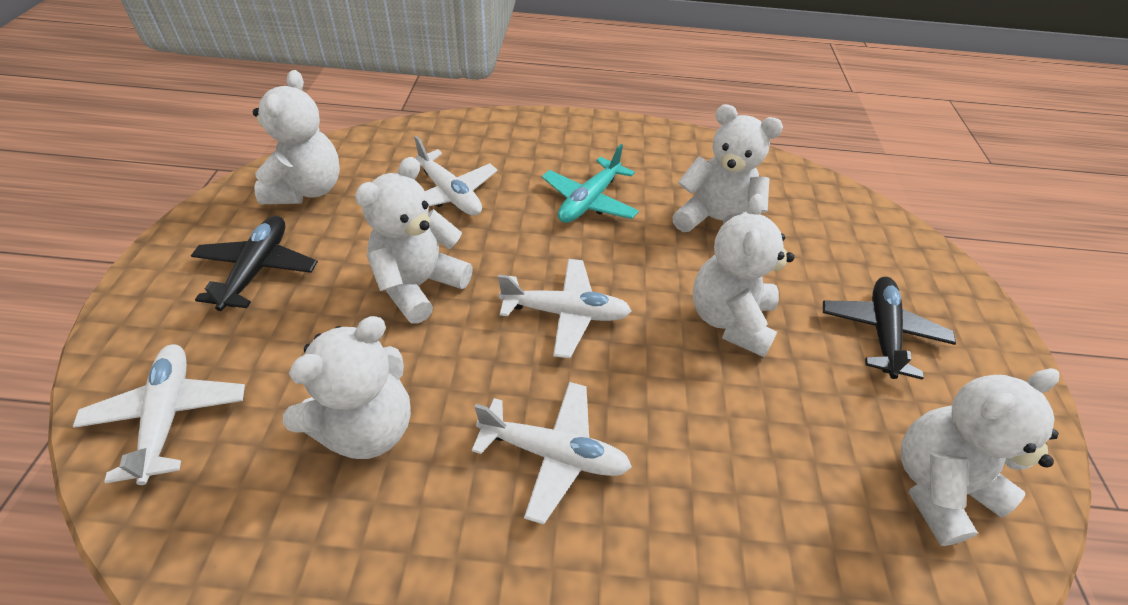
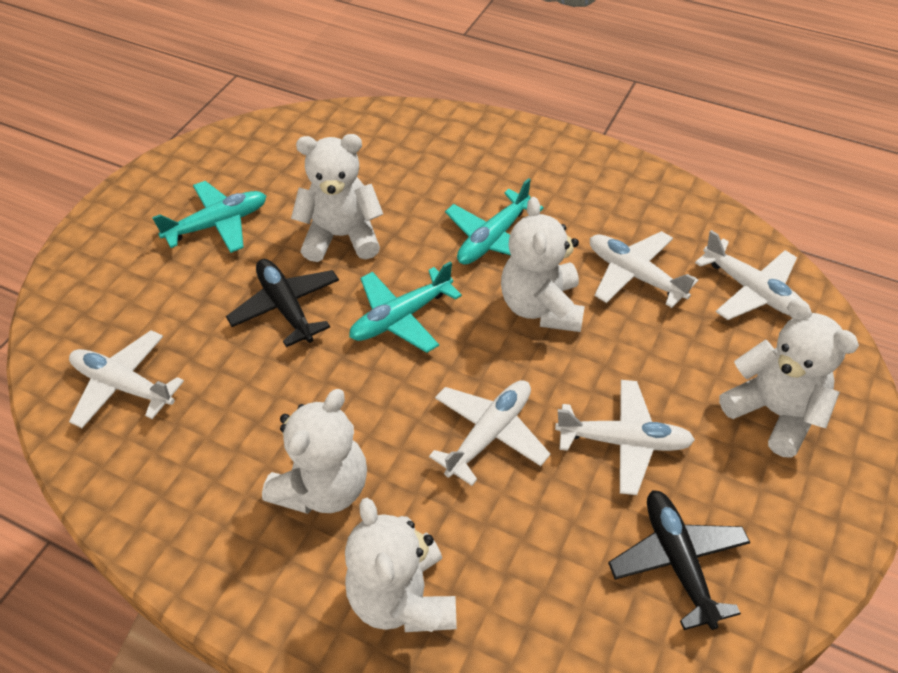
turquoise plane: [542,144,639,223] = 1 -> [152,181,266,253] [349,261,462,353] [445,178,544,265] = 3
white plane: [73,344,245,485] [414,136,498,216] [472,382,632,525] [498,259,631,358] = 4 -> [69,330,184,428] [429,380,550,486] [555,380,695,495] [590,231,698,308] [695,230,803,320] = 5
white teddy bear: [253,70,340,204] [283,316,411,459] [355,157,473,324] [673,104,783,232] [693,194,794,358] [901,368,1059,546] = 6 -> [262,389,367,514] [291,134,383,262] [345,498,457,632] [501,197,585,332] [719,299,859,458] = 5

